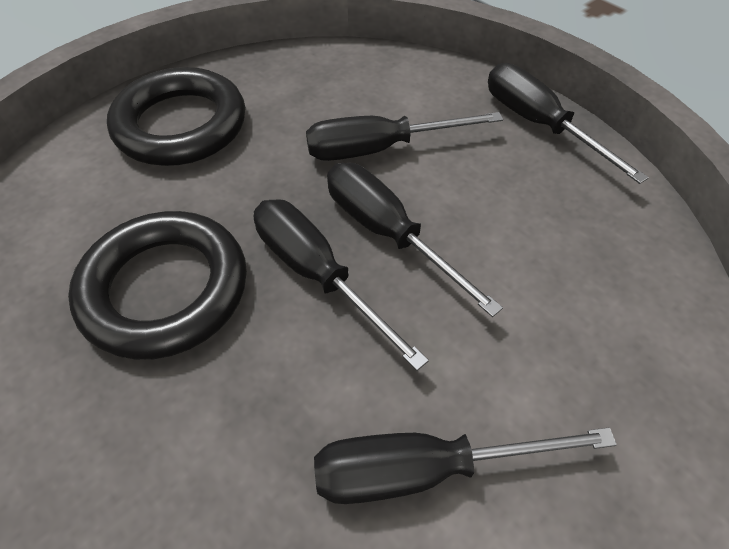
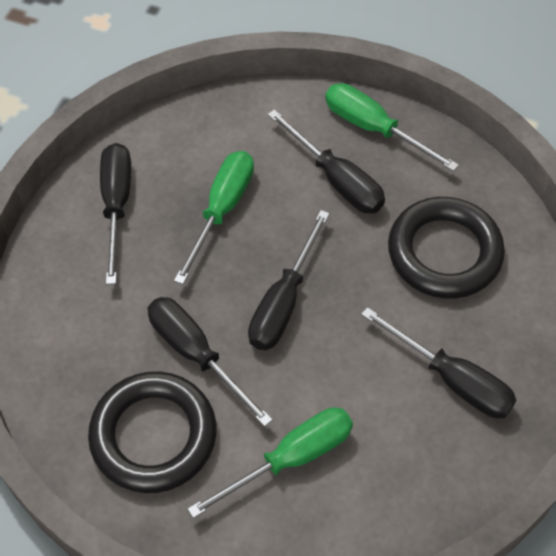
green screwdriver: none = 0 -> [174,151,254,284] [188,407,353,518] [325,83,459,171] = 3

